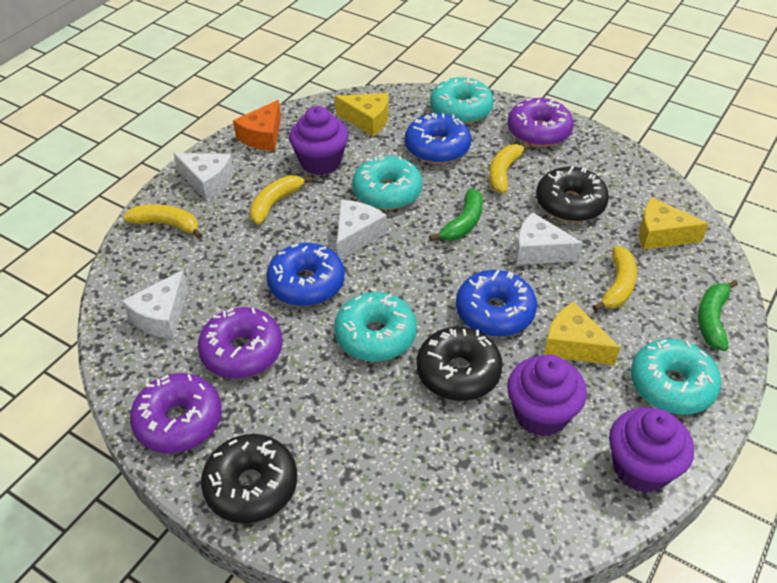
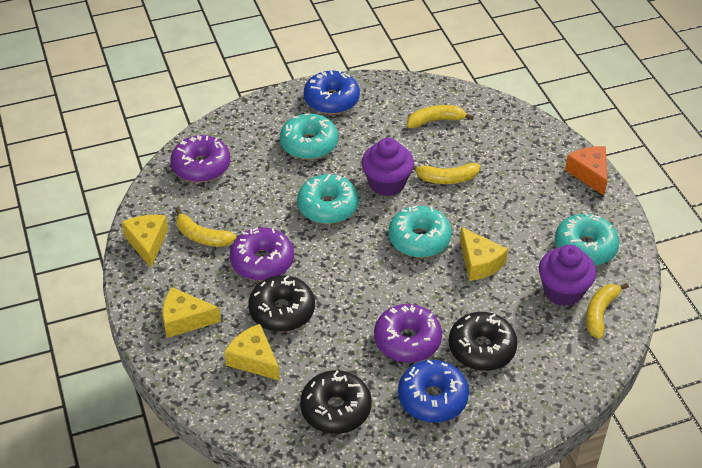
blue donut: [266,243,345,306] [405,113,471,164] [456,270,537,337] = 3 -> [304,70,360,114] [398,360,469,423] = 2
green banana: [429,188,483,241] [698,280,738,351] = 2 -> none = 0
purple cupcake: [289,106,349,175] [507,355,587,437] [609,407,694,493] = 3 -> [361,138,414,196] [539,245,596,306] = 2
white cheese: [122,270,188,339] [173,153,234,201] [337,200,387,259] [516,212,583,265] = 4 -> none = 0
yellow cheese: [335,93,388,136] [544,302,620,365] [639,197,709,250] = 3 -> [122,215,168,268] [162,287,221,338] [224,324,280,381] [460,227,508,281] = 4

